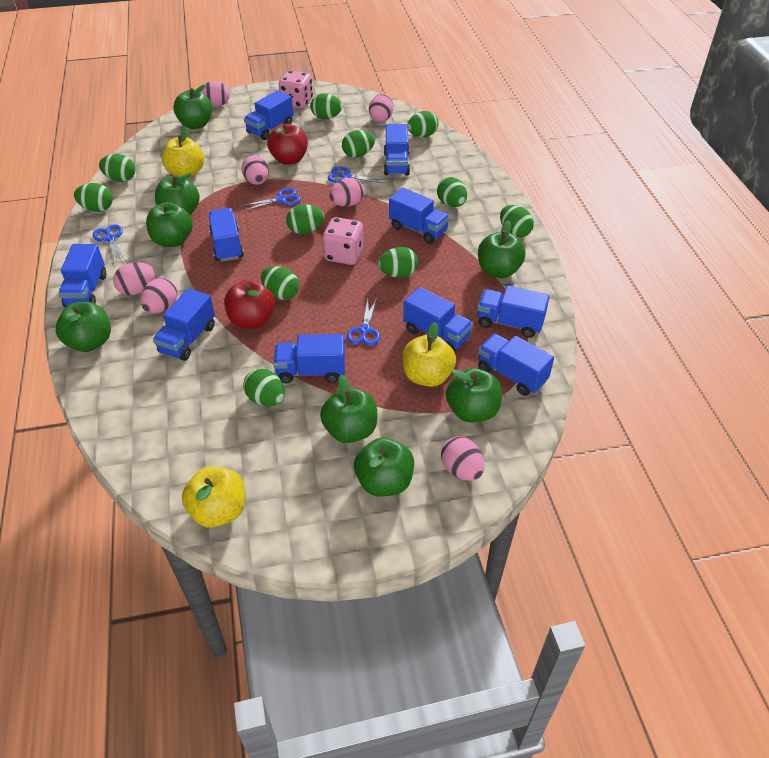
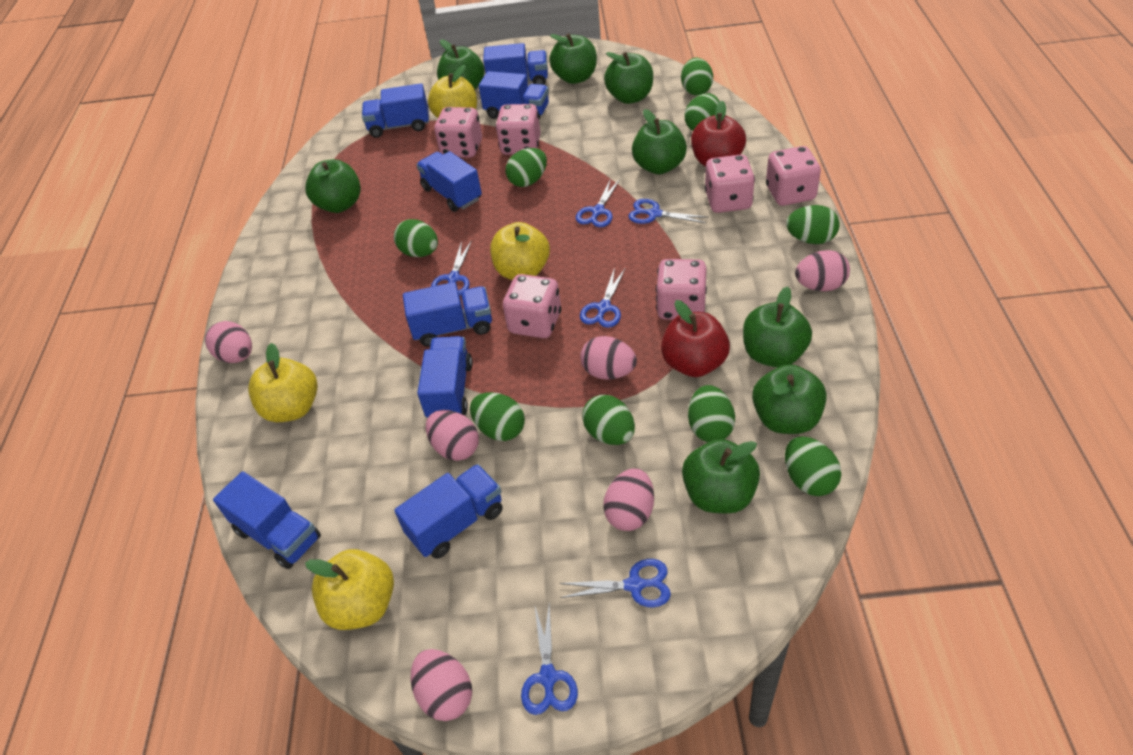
blue scissors: [93,224,125,262] [241,188,301,211] [328,166,385,183] [347,298,380,346] = 4 -> [431,240,472,296] [521,603,578,715] [559,559,671,608] [576,178,620,227] [580,267,625,328] [629,199,708,224] = 6
blue truck: [58,244,106,307] [153,288,215,361] [209,208,244,261] [244,90,294,140] [273,334,345,383] [384,124,410,176] [389,188,450,244] [403,287,473,351] [477,286,550,338] [478,334,554,396] = 10 -> [213,471,321,569] [362,83,429,138] [394,464,503,559] [403,282,492,346] [416,151,482,212] [417,336,473,417] [479,71,549,120] [483,43,548,85] = 8
green egg: [74,183,113,212] [99,154,135,182] [243,368,285,406] [261,266,299,300] [286,205,325,234] [310,93,342,119] [342,130,375,158] [378,247,418,278] [407,111,439,137] [437,177,467,207] [500,205,534,238] = 11 -> [394,219,438,257] [470,392,525,441] [506,148,547,187] [582,395,635,445] [681,58,713,95] [685,93,720,131] [688,385,735,442] [785,436,841,496] [786,205,840,244] = 9
pink dice: [278,70,313,109] [322,217,364,265] = 2 -> [434,107,482,158] [495,104,541,155] [503,274,561,338] [656,259,707,320] [704,155,755,213] [766,146,821,206] = 6
pink egg: [113,262,155,295] [140,278,178,313] [201,81,230,106] [241,155,269,185] [330,178,364,207] [369,94,393,122] [441,436,484,481] = 7 -> [205,321,252,363] [411,649,472,721] [426,410,479,461] [580,336,637,380] [603,469,654,531] [795,250,850,291] = 6
yellow apple: [162,127,204,178] [182,466,245,528] [402,322,456,387] = 3 -> [248,343,318,422] [305,549,394,630] [428,65,477,118] [490,222,550,280] = 4

